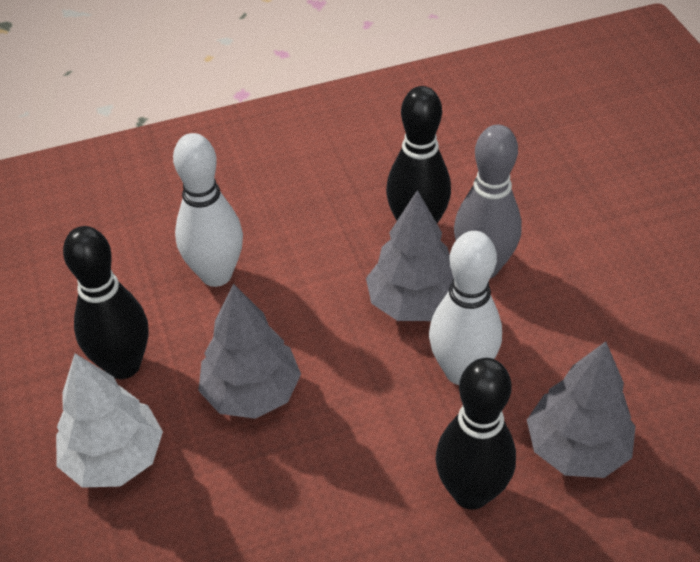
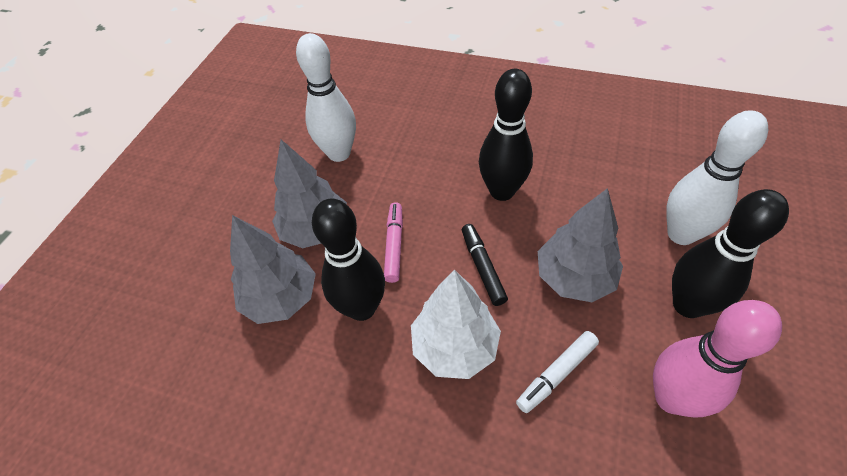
black marker: none = 0 -> [462,224,508,306] = 1
grey bowling pin: [454,125,522,278] = 1 -> none = 0
pink bowling pin: none = 0 -> [653,300,782,418] = 1
pink marker: none = 0 -> [384,202,403,283] = 1
white marker: none = 0 -> [516,331,599,413] = 1

